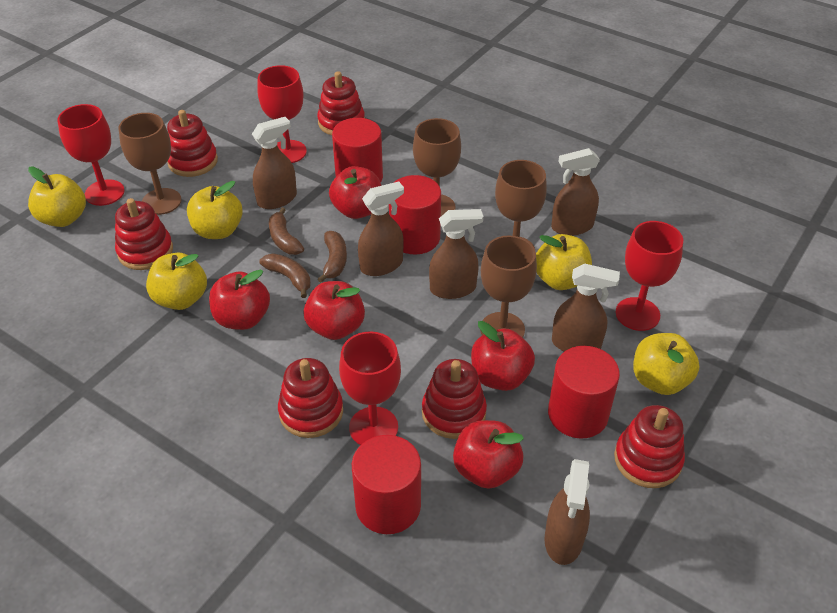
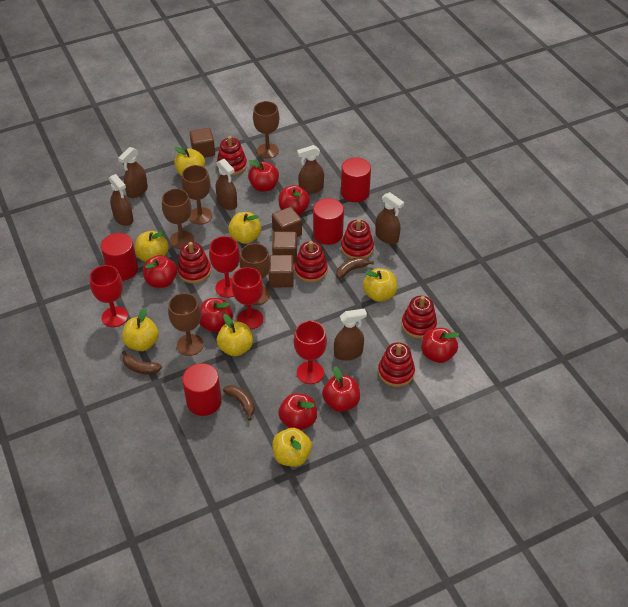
brown cube: none = 0 -> [190,128,215,158] [269,255,294,287] [272,207,302,237] [272,231,297,264] = 4
brown goblet: [119,113,181,215] [413,118,461,216] [480,236,537,338] [495,160,547,249] = 4 -> [162,189,194,249] [168,293,204,356] [182,165,212,225] [240,243,271,305] [253,101,280,158] = 5
red apple: [209,270,270,330] [303,281,365,340] [329,166,381,219] [453,420,524,489] [471,321,535,391] = 5 -> [143,255,177,288] [199,298,233,332] [248,160,279,192] [278,185,310,215] [278,393,317,430] [322,366,360,412] [422,328,459,363] = 7
yellow apple: [28,166,86,227] [146,253,207,310] [187,181,243,239] [536,234,592,290] [633,333,699,395] = 5 -> [122,308,159,351] [135,231,168,262] [174,147,205,176] [217,314,253,357] [228,212,261,244] [272,428,312,467] [363,268,397,302] = 7

